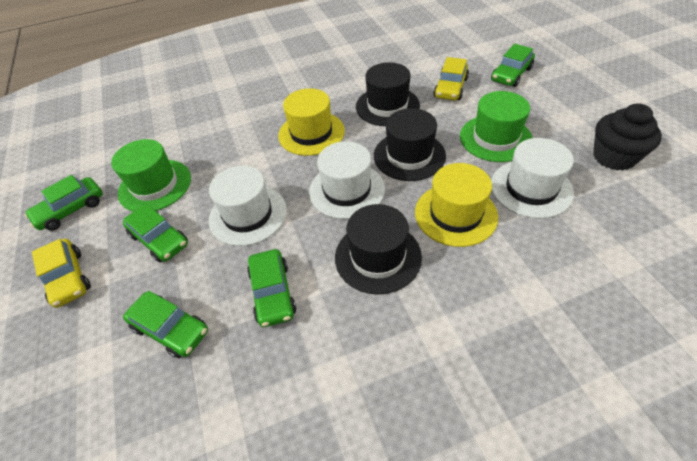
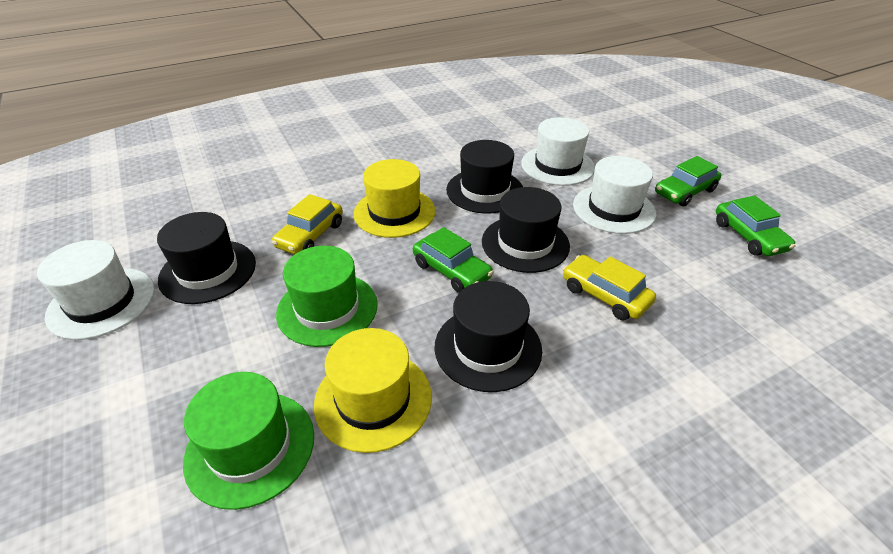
black cupcake: [593,103,662,171] = 1 -> none = 0
black hat: [335,204,422,295] [356,62,420,126] [374,108,446,181] = 3 -> [157,212,256,304] [434,281,542,392] [446,140,523,214] [482,187,570,273] = 4
green car: [24,175,103,231] [123,203,188,263] [123,291,208,358] [247,249,296,327] [491,44,535,87] = 5 -> [413,227,493,293] [655,156,721,207] [716,195,795,256] = 3

